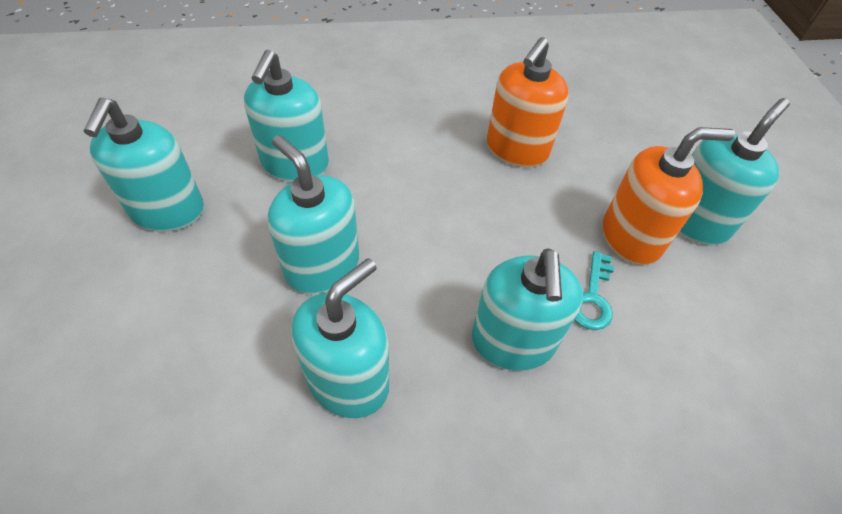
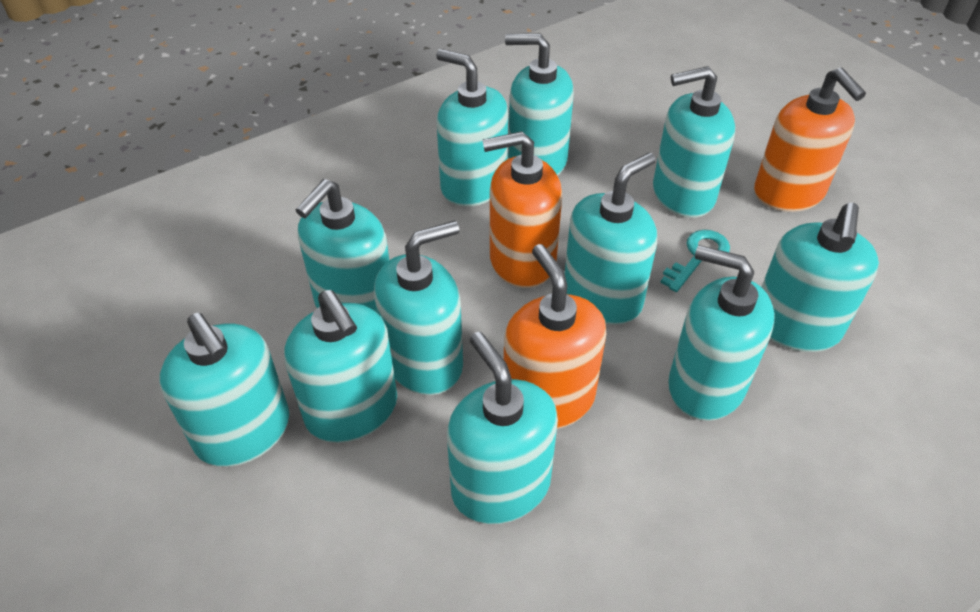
orange soap dispenser: [487,37,569,168] [602,127,735,265] = 2 -> [482,131,562,288] [504,244,606,429] [754,68,866,212] = 3
turquoise soap dispenser: [83,98,204,232] [244,50,329,182] [268,135,359,294] [291,258,389,418] [471,248,583,371] [679,98,790,245] = 6 -> [160,313,289,467] [284,290,397,443] [296,179,389,312] [374,221,463,395] [436,49,508,207] [447,332,558,524] [505,33,574,176] [565,152,657,325] [653,66,736,218] [668,245,775,421] [762,203,879,352] = 11

